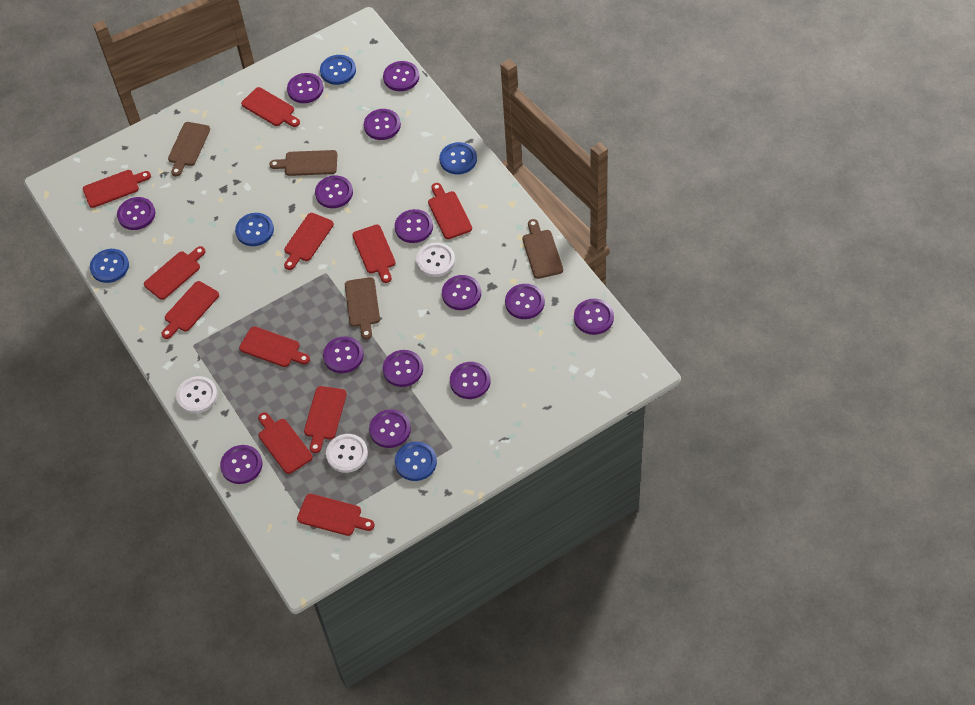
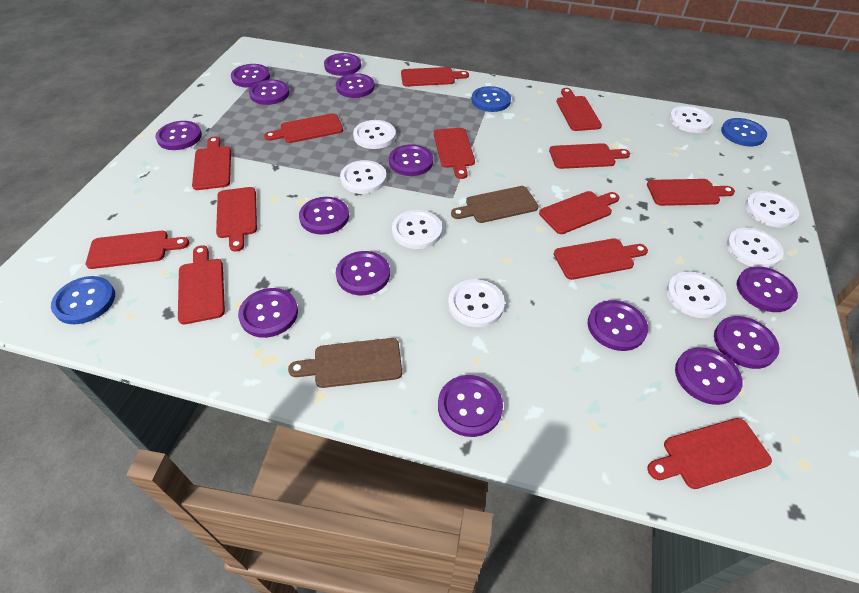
blue button: [90,249,129,283] [235,213,274,246] [320,55,356,85] [395,442,437,481] [439,142,477,174] = 5 -> [51,276,115,324] [471,86,511,112] [721,118,767,146] = 3
brown cutting board: [168,122,210,177] [269,150,337,176] [345,277,380,339] [522,219,563,279] = 4 -> [288,338,402,388] [451,186,538,223] = 2
red cutting board: [83,170,151,208] [144,246,206,300] [161,281,219,339] [239,326,310,367] [241,87,300,127] [258,412,313,474] [284,213,334,270] [297,494,375,536] [304,386,347,453] [352,224,396,283] [428,183,472,239] = 11 -> [86,231,189,269] [178,245,225,324] [192,137,231,190] [216,187,257,252] [264,113,343,143] [401,67,469,86] [434,128,475,179] [539,191,620,234] [549,143,630,169] [554,238,648,280] [556,88,602,131] [647,179,735,206] [647,418,772,489] = 13
white button: [176,376,218,414] [326,434,368,473] [416,243,455,277] = 3 -> [340,160,387,194] [353,120,396,149] [392,210,442,249] [448,279,505,327] [666,271,726,318] [669,106,713,133] [726,227,784,268] [745,191,799,227] = 8

